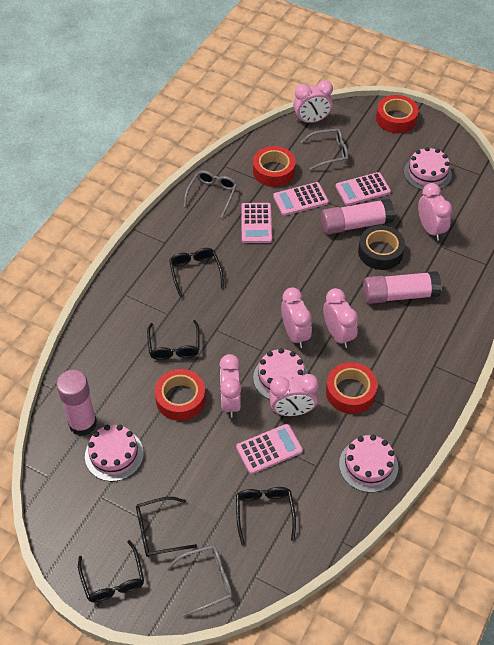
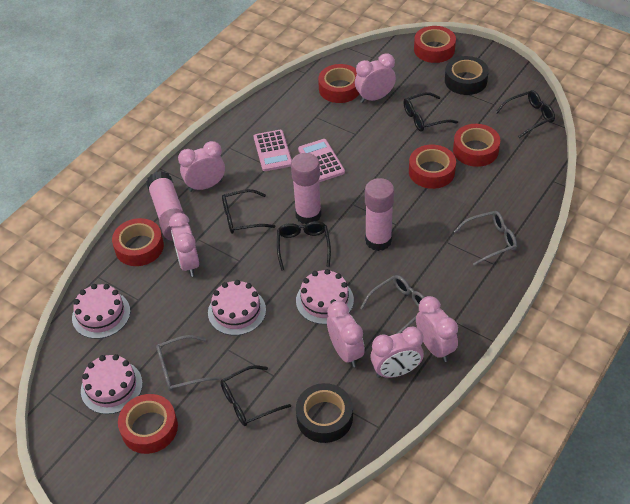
black tape: [358,225,405,270] = 1 -> [296,383,353,443] [445,56,489,95] = 2
pink calculator: [236,424,303,474] [241,203,272,243] [273,182,328,216] [335,172,391,206] = 4 -> [254,130,292,171] [298,139,345,182] = 2
red tape: [155,369,206,421] [253,146,296,187] [326,362,377,414] [376,95,418,133] = 4 -> [112,218,164,266] [118,394,178,454] [318,64,359,103] [409,145,456,189] [414,26,456,63] [453,124,500,167] = 6

